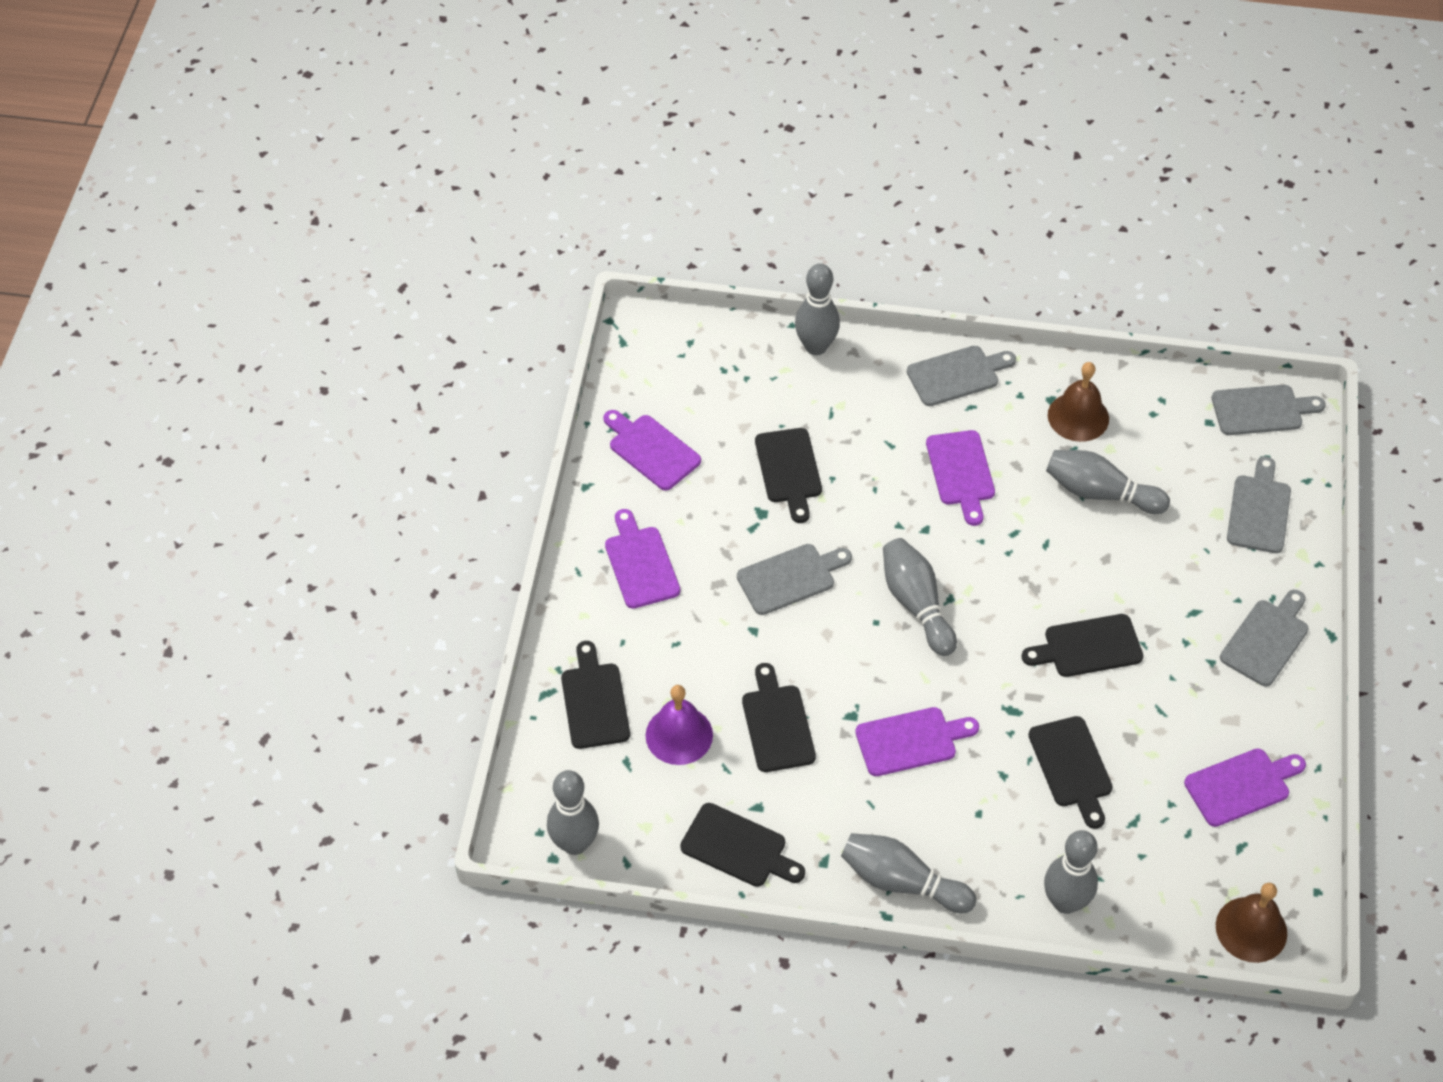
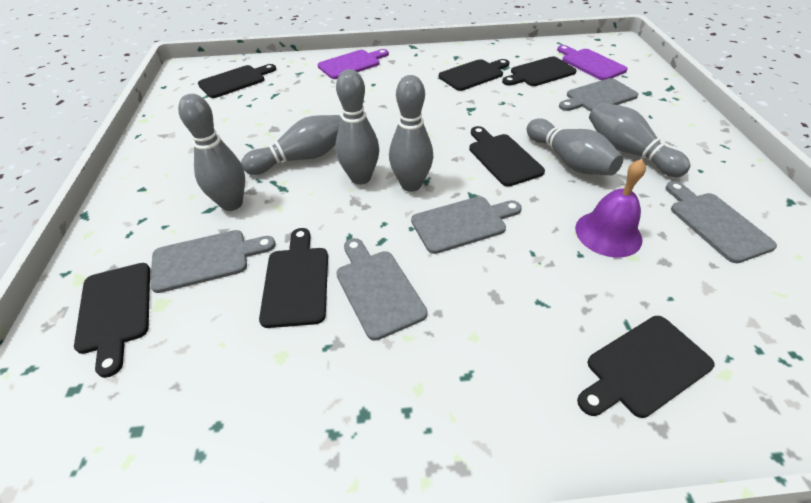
black cutting board: [561,641,630,749] [680,803,805,887] [742,663,816,772] [755,428,822,523] [1022,614,1143,677] [1028,716,1113,829] = 6 -> [74,263,150,378] [198,64,276,98] [259,228,328,328] [439,59,509,91] [469,126,545,187] [502,56,577,86] [577,316,715,418] = 7
brown bell: [1048,362,1109,442] [1216,883,1287,963] = 2 -> none = 0
purple cutting board: [603,410,701,490] [605,509,680,609] [855,707,979,776] [926,430,995,526] [1184,748,1306,827] = 5 -> [318,49,389,79] [557,45,628,80] = 2

